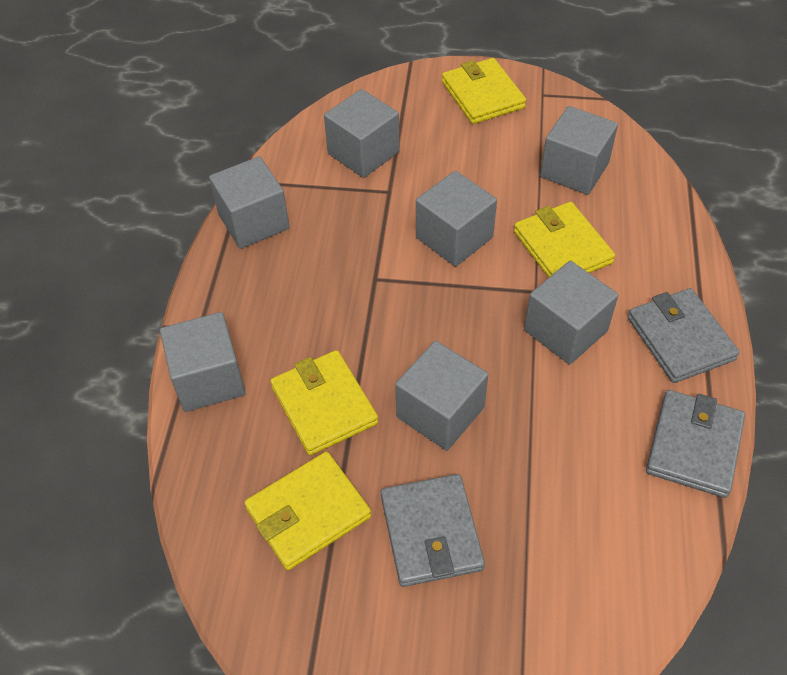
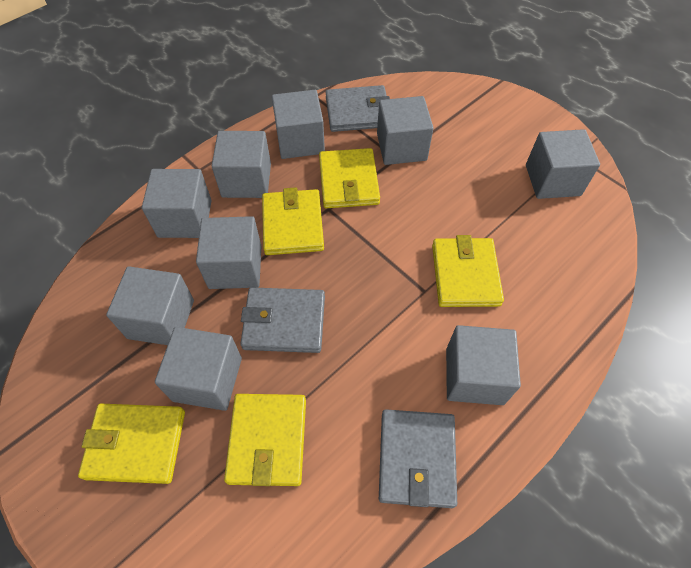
grey cube: [160,312,246,412] [209,156,290,249] [324,89,400,178] [395,341,488,451] [416,171,497,267] [524,261,618,365] [540,106,618,195] = 7 -> [106,266,194,345] [142,169,212,238] [155,327,242,411] [196,216,261,289] [212,131,271,198] [272,90,325,159] [377,96,434,165] [446,325,521,405] [526,129,600,199] = 9
yellow wallet: [244,452,371,570] [270,350,378,455] [442,58,526,124] [514,202,615,278] = 4 -> [78,404,185,484] [224,394,306,486] [262,187,324,255] [319,148,380,208] [432,235,504,307] = 5

